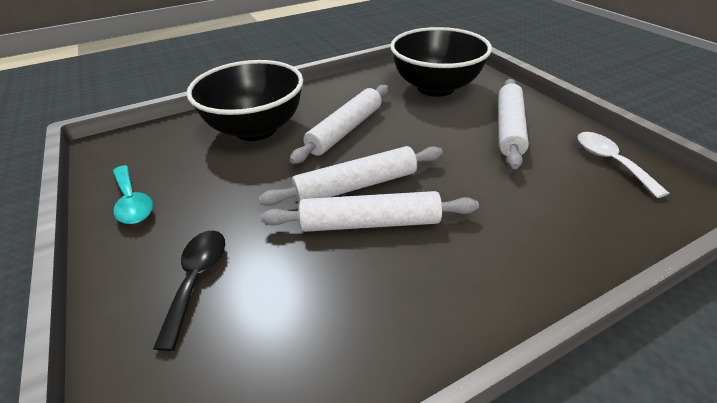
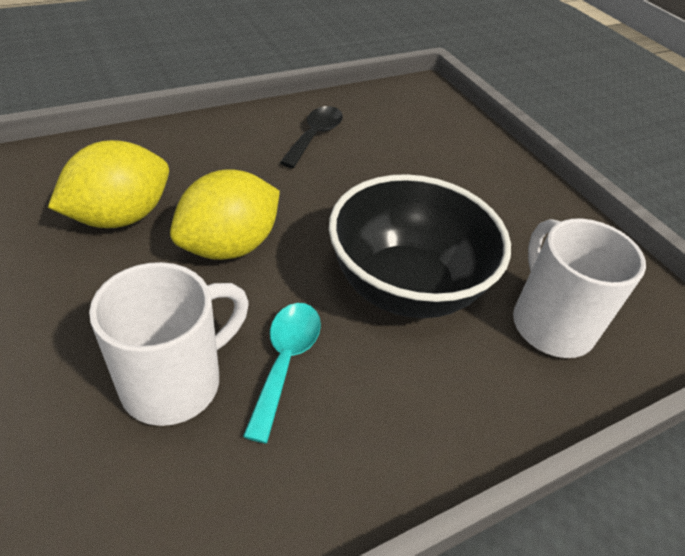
black bowl: [186,60,304,141] [390,27,492,97] = 2 -> [329,174,511,318] = 1
white mug: none = 0 -> [89,262,249,426] [513,219,646,358] = 2
white rolling pin: [258,146,443,206] [261,191,479,232] [290,85,389,164] [498,79,529,169] = 4 -> none = 0
white spoon: [577,132,670,198] = 1 -> none = 0
yellow lemon: none = 0 -> [48,140,169,228] [170,169,280,260] = 2

